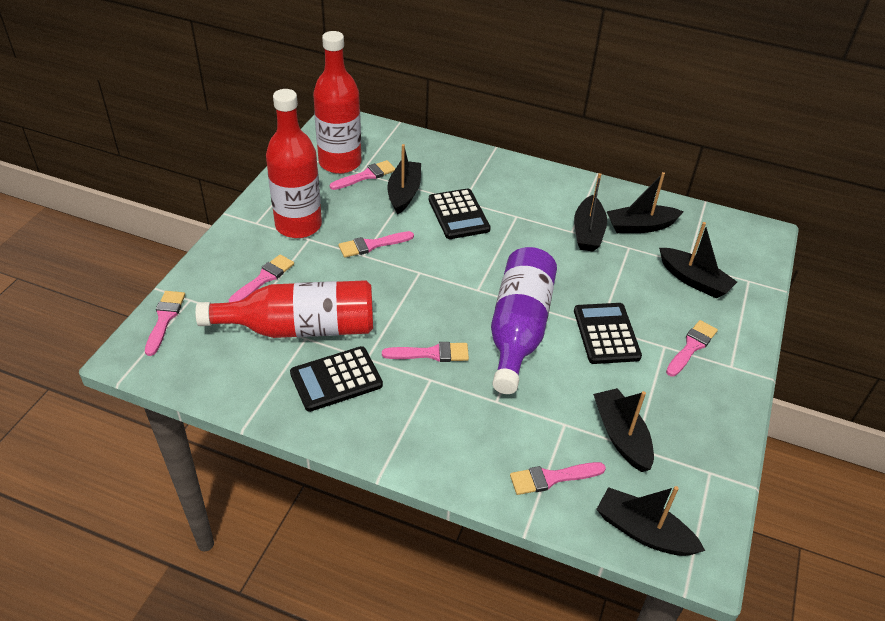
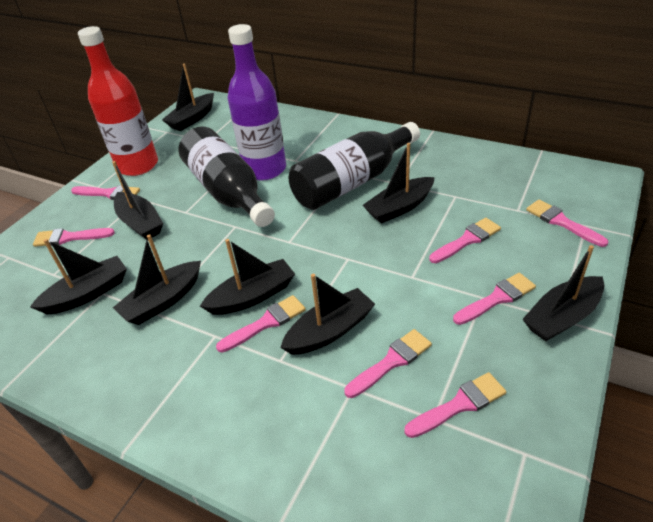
black boat: [387,144,421,214] [574,173,607,251] [593,388,654,472] [597,486,705,556] [606,172,684,233] [659,222,737,298] = 6 -> [30,239,127,315] [112,161,163,240] [113,234,201,325] [162,64,214,131] [200,239,295,315] [280,274,375,355] [363,143,435,224] [522,245,604,341] = 8
black bottle: none = 0 -> [178,126,275,227] [289,122,420,210] = 2
black calculator: [290,346,383,412] [429,188,491,239] [574,303,642,364] = 3 -> none = 0
pink brush: [145,291,185,356] [229,254,294,302] [330,160,396,190] [339,231,414,258] [382,342,469,362] [510,462,606,495] [666,320,718,376] = 7 -> [33,228,115,247] [71,185,140,200] [216,295,306,353] [344,329,432,398] [404,372,506,438] [429,218,501,263] [453,273,536,325] [526,200,609,247] = 8
red bottle: [195,280,373,338] [266,89,322,238] [313,31,361,174] = 3 -> [78,26,158,176] = 1

